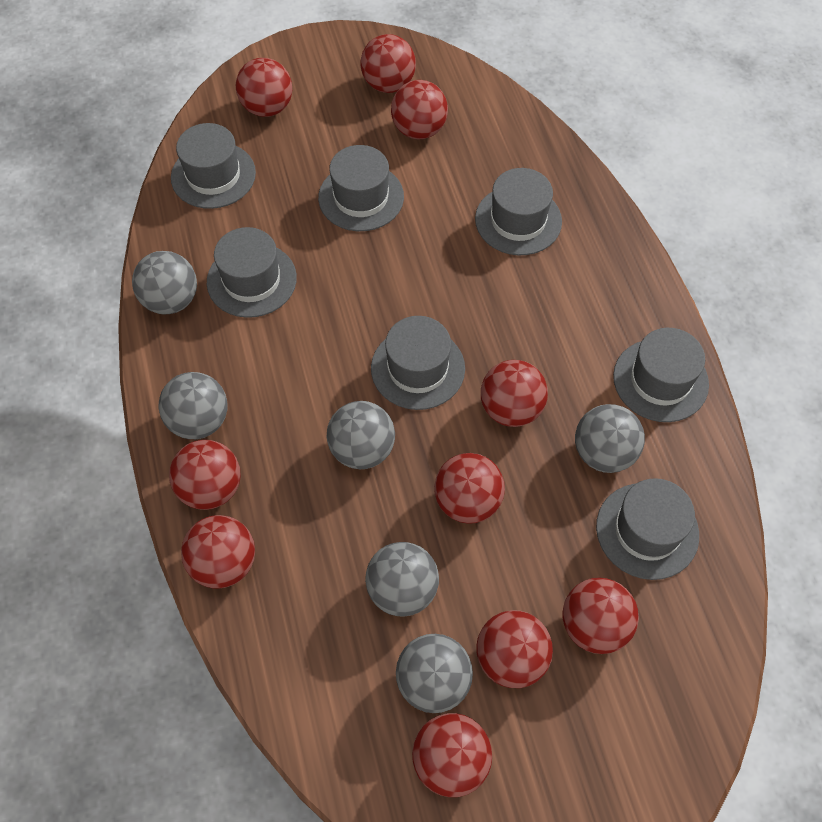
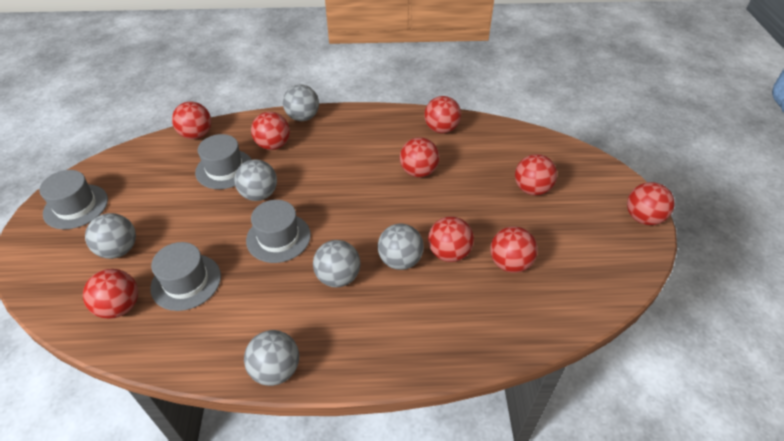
grey hat: [171,123,256,209] [207,227,297,318] [318,145,404,231] [371,316,465,410] [475,168,562,255] [596,478,699,580] [613,328,709,422] = 7 -> [39,170,108,229] [150,242,221,311] [195,134,252,189] [246,200,311,263] = 4
red ball: [169,440,240,510] [181,515,255,588] [236,58,292,117] [361,34,416,93] [391,80,448,139] [412,713,492,797] [434,453,505,524] [476,610,553,688] [481,360,548,427] [563,577,639,654] = 10 -> [83,269,138,319] [172,101,211,139] [251,112,290,150] [400,137,440,178] [424,96,461,133] [428,216,474,262] [490,226,538,273] [515,154,557,195] [627,182,675,225] = 9

